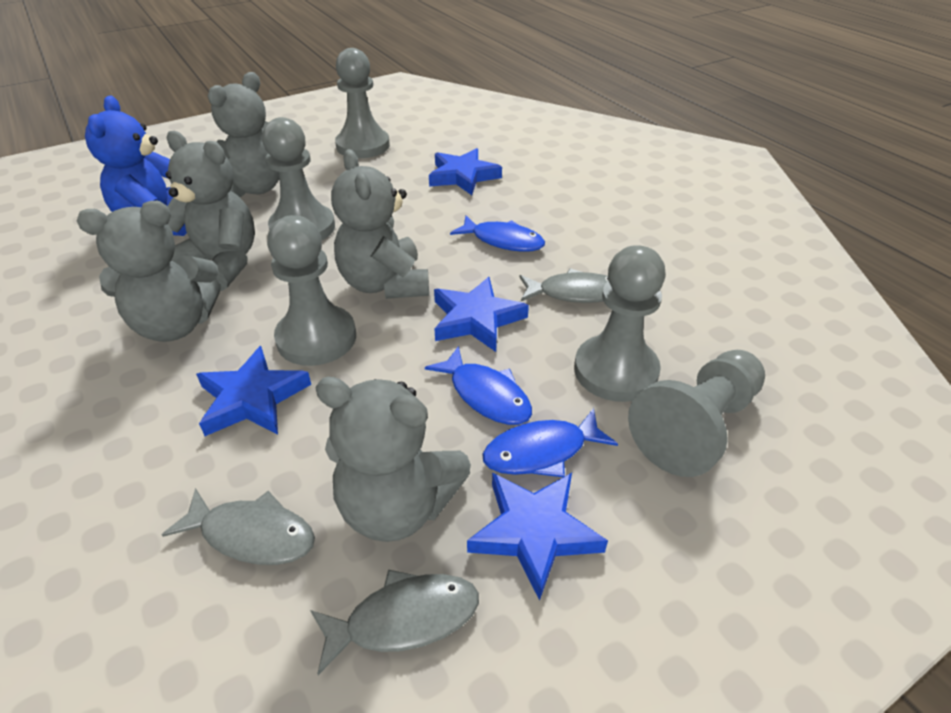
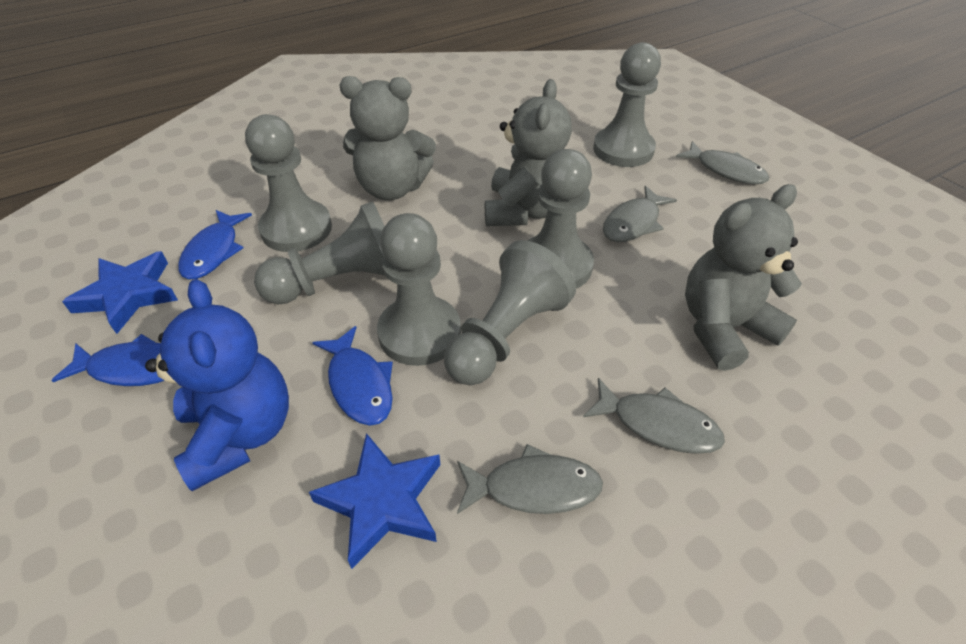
blue star: [196,346,311,436] [429,148,502,195] [434,277,529,352] [467,473,608,601] = 4 -> [62,251,178,334] [309,433,441,569] = 2
grey fish: [162,488,315,565] [310,570,479,675] [519,268,608,303] = 3 -> [457,444,603,514] [583,378,725,454] [603,186,677,242] [676,141,769,184] = 4
grey pawn: [262,117,335,241] [267,215,356,366] [335,48,390,158] [574,245,666,402] [628,350,765,477] = 5 -> [245,114,332,252] [254,201,385,304] [377,213,461,366] [444,240,576,386] [528,149,594,289] [593,42,661,167] = 6
grey teddy bear: [77,201,221,342] [165,131,255,291] [208,72,279,197] [315,377,471,542] [331,149,429,299] = 5 -> [339,76,436,200] [485,79,572,226] [685,184,802,371] = 3

